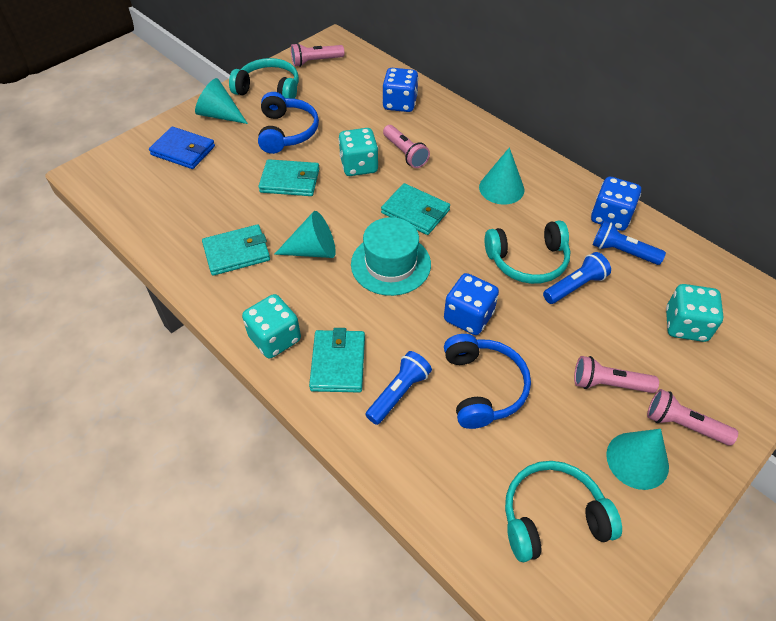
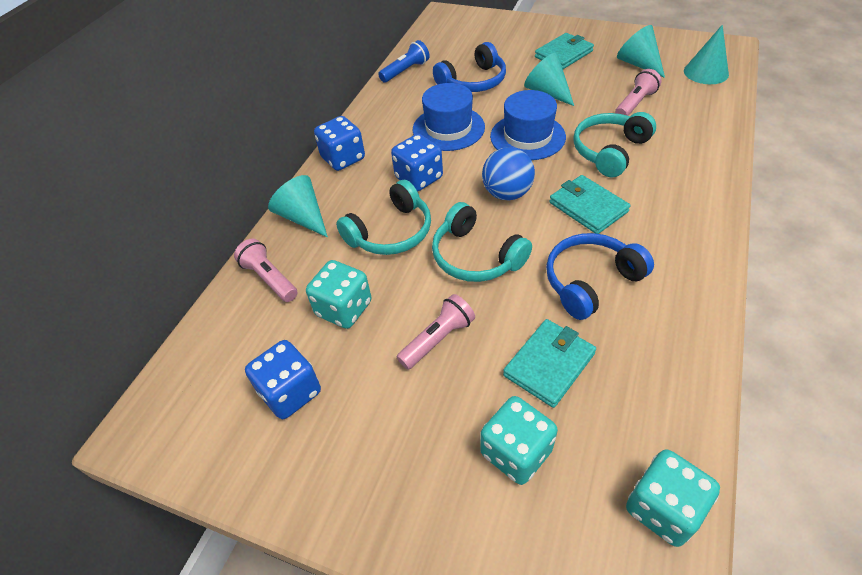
blue ball: none = 0 -> [482,147,535,200] = 1
blue flashlight: [365,351,432,425] [543,252,611,304] [593,221,666,265] = 3 -> [378,40,430,83] = 1
blue hat: none = 0 -> [413,83,485,151] [490,90,566,160] = 2
blue wallet: [149,127,215,169] = 1 -> none = 0
pink flashlight: [291,43,345,67] [383,125,430,168] [574,356,659,393] [647,389,738,446] = 4 -> [234,239,298,302] [397,294,475,369] [615,69,662,116] = 3
turquoise hat: [351,217,431,296] = 1 -> none = 0
turquoise wallet: [202,224,270,276] [258,159,319,196] [309,328,365,393] [381,183,450,235] = 4 -> [503,319,596,408] [535,33,594,69] [549,175,630,234] = 3

